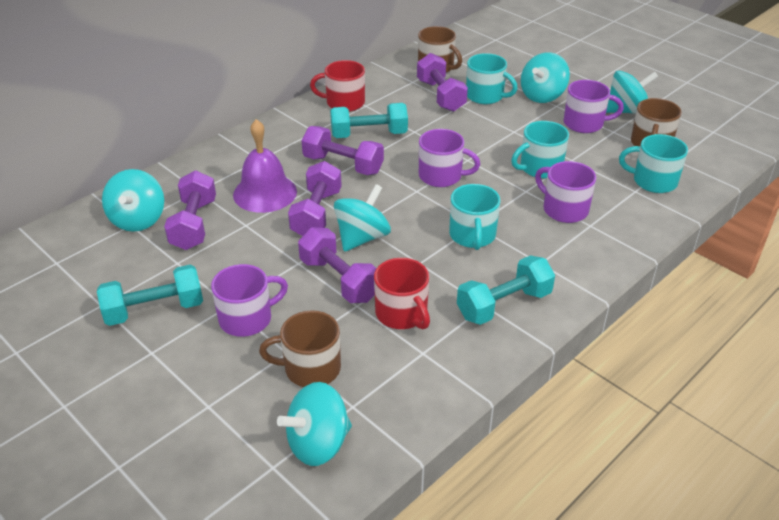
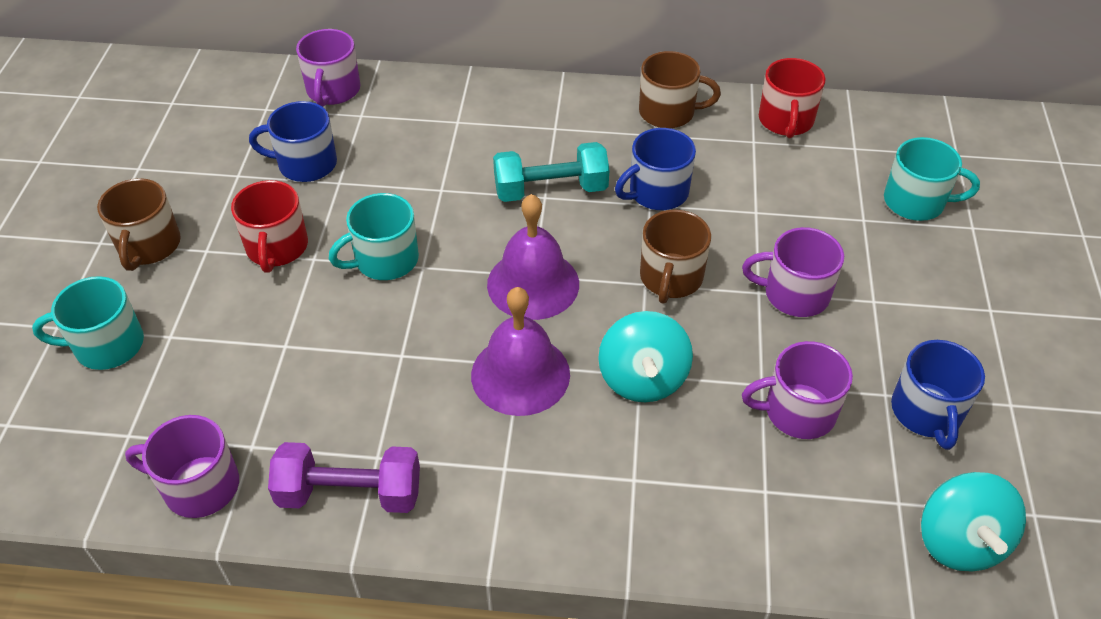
blue mug: none = 0 -> [249,101,337,182] [615,128,696,210] [891,340,985,450] = 3
purple bell: [233,119,297,213] = 1 -> [471,287,570,416] [487,194,579,320] = 2
purple dumbbell: [164,170,216,250] [288,161,342,236] [298,227,377,303] [302,126,384,175] [417,53,468,112] = 5 -> [268,442,420,513] = 1
turquoise dumbbell: [97,265,203,326] [330,103,408,138] [457,255,555,325] = 3 -> [493,142,609,202] = 1
turquoise mug: [449,184,500,250] [466,53,518,104] [511,121,569,178] [619,134,688,193] = 4 -> [32,276,144,370] [329,193,419,280] [884,137,980,221] = 3
turquoise spinning top: [102,169,164,232] [277,382,352,466] [334,184,391,252] [521,52,570,103] [606,71,658,114] = 5 -> [598,311,693,402] [921,472,1026,571] = 2

